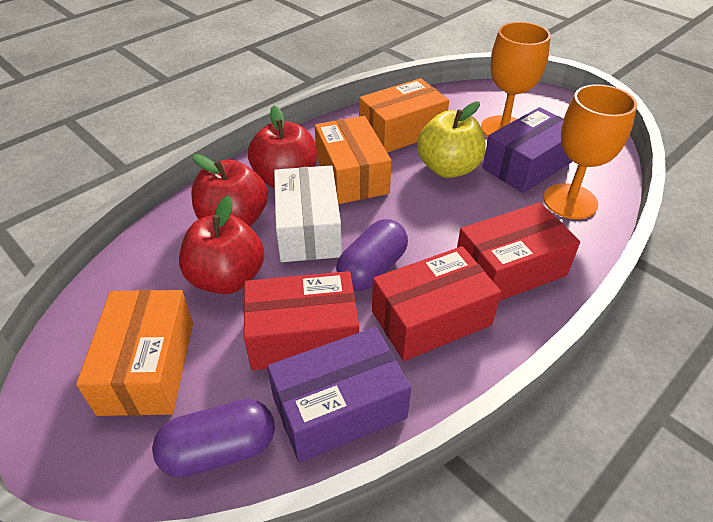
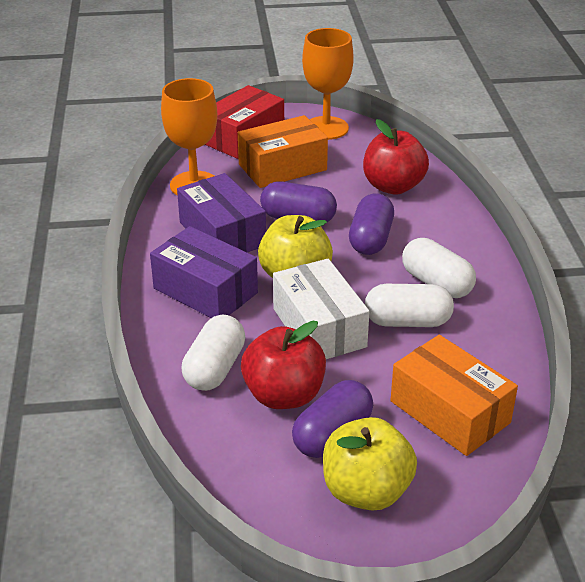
orange box: [76,290,193,416] [315,116,392,204] [359,78,449,153] = 3 -> [238,115,328,188] [390,335,518,456] = 2
purple capsule: [152,399,275,478] [336,219,408,291] = 2 -> [260,181,337,222] [292,380,373,458] [349,193,394,255] = 3
red apple: [179,196,264,294] [191,154,267,227] [248,105,317,188] = 3 -> [241,321,326,409] [363,119,429,195] = 2
red box: [243,271,359,370] [372,246,501,361] [457,203,580,301] = 3 -> [205,85,284,159] = 1
white capsule: none = 0 -> [181,315,245,391] [365,284,454,327] [402,238,476,298] = 3
yellow apple: [417,101,486,178] = 1 -> [258,215,333,278] [323,417,417,511] = 2

